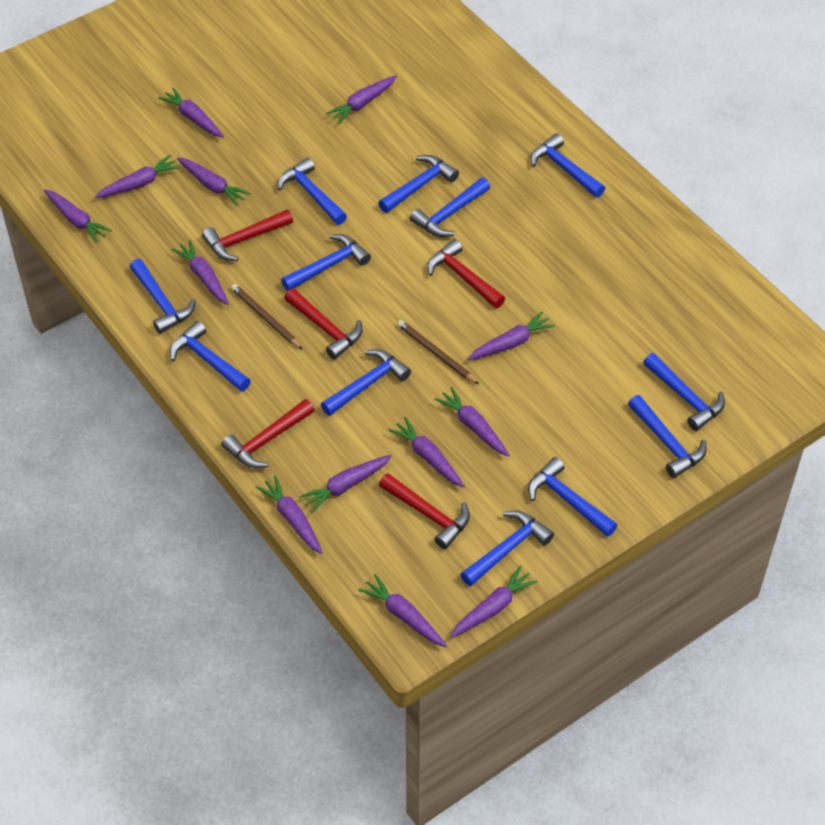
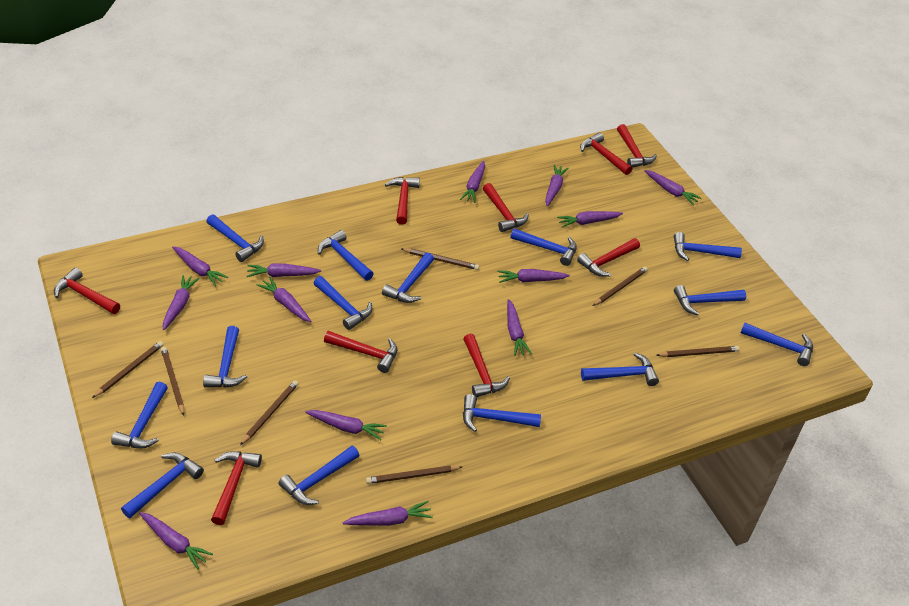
blue hammer: [129,259,196,334] [170,321,251,391] [278,158,347,225] [281,234,371,291] [321,349,411,416] [378,155,459,213] [410,178,490,237] [460,510,554,586] [528,457,617,537] [531,133,605,198] [628,395,706,478] [643,353,725,431] = 12 -> [111,382,168,448] [121,453,204,518] [203,326,247,388] [206,214,264,262] [278,446,360,505] [313,276,372,330] [318,230,374,281] [382,253,434,303] [463,394,541,432] [511,228,577,266] [581,353,659,386] [674,232,742,261] [674,285,746,316] [741,323,813,366] = 14
brown pencil: [231,284,303,350] [397,320,479,384] = 2 -> [92,341,164,398] [161,347,184,416] [240,380,298,445] [366,465,462,484] [401,248,479,270] [593,267,648,306] [657,346,739,357] = 7
red hammer: [202,209,293,261] [221,399,315,468] [284,288,363,359] [379,473,470,549] [427,239,505,308] = 5 -> [54,267,120,314] [211,451,262,525] [324,331,397,373] [385,177,420,225] [463,334,510,397] [483,183,529,232] [577,238,640,277] [580,133,632,175] [617,124,657,168] = 9

